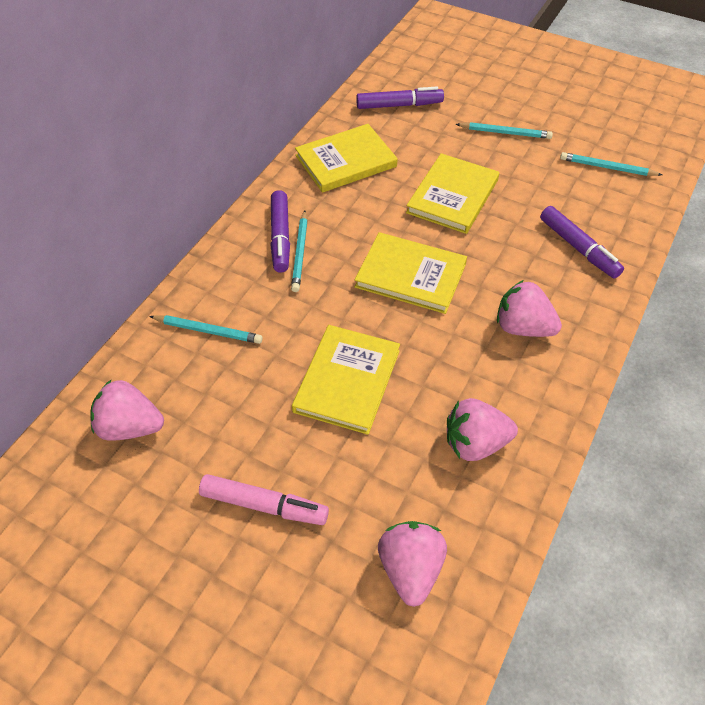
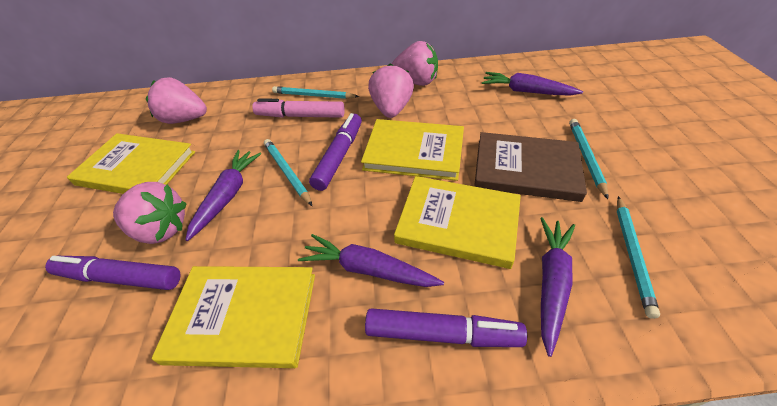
brown book: none = 0 -> [474,132,587,202] = 1
purple carrot: none = 0 -> [185,150,261,241] [298,234,444,287] [482,72,583,96] [540,217,575,357] = 4

